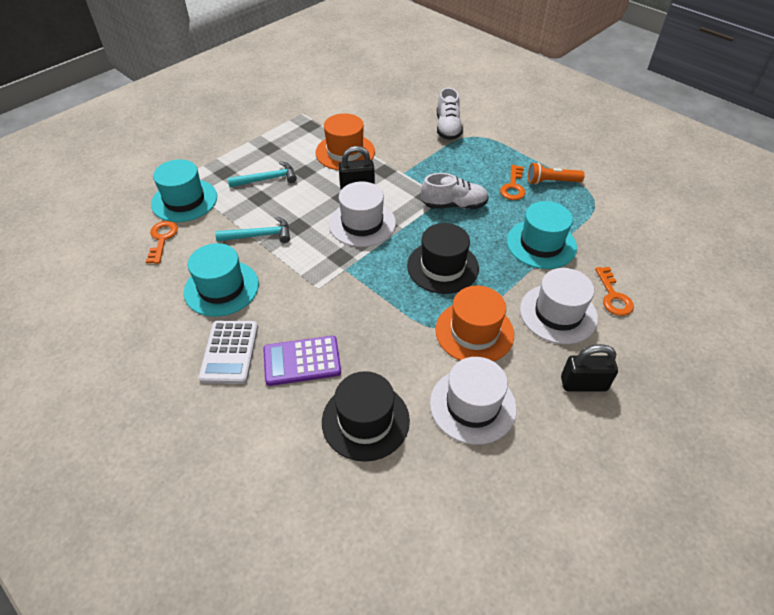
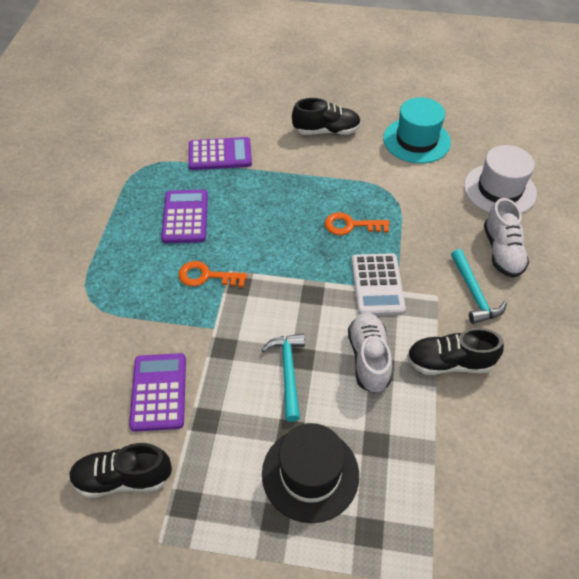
black hat: [322,371,410,462] [407,223,479,294] = 2 -> [262,423,359,523] = 1
black padlock: [338,146,375,190] [561,344,618,392] = 2 -> none = 0
black shoe: none = 0 -> [69,443,172,498] [292,98,361,135] [407,328,504,375] = 3
orange flashlight: [528,162,585,185] = 1 -> none = 0
orange hat: [315,113,375,170] [435,285,514,361] = 2 -> none = 0
orange key: [146,221,178,264] [500,165,525,200] [595,267,634,316] = 3 -> [179,261,247,287] [325,212,390,235] = 2
purple calculator: [263,336,341,386] = 1 -> [129,353,186,432] [161,190,208,243] [189,137,252,170] = 3
turquoise hat: [151,159,217,222] [184,243,259,317] [507,201,577,269] = 3 -> [383,97,451,164] = 1
white hat: [329,182,396,247] [430,357,517,445] [520,268,598,344] = 3 -> [464,145,537,213] = 1

